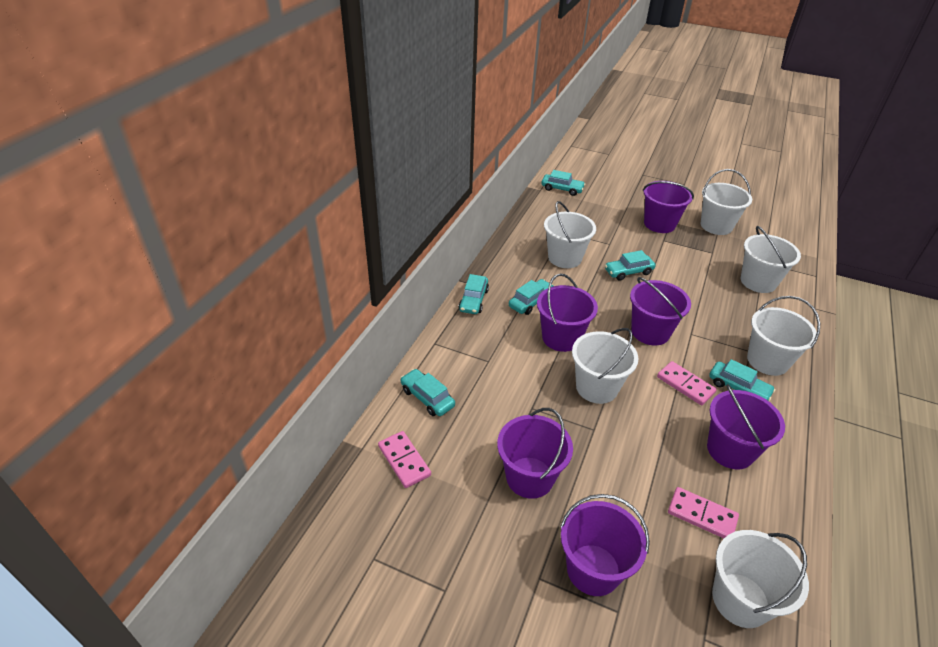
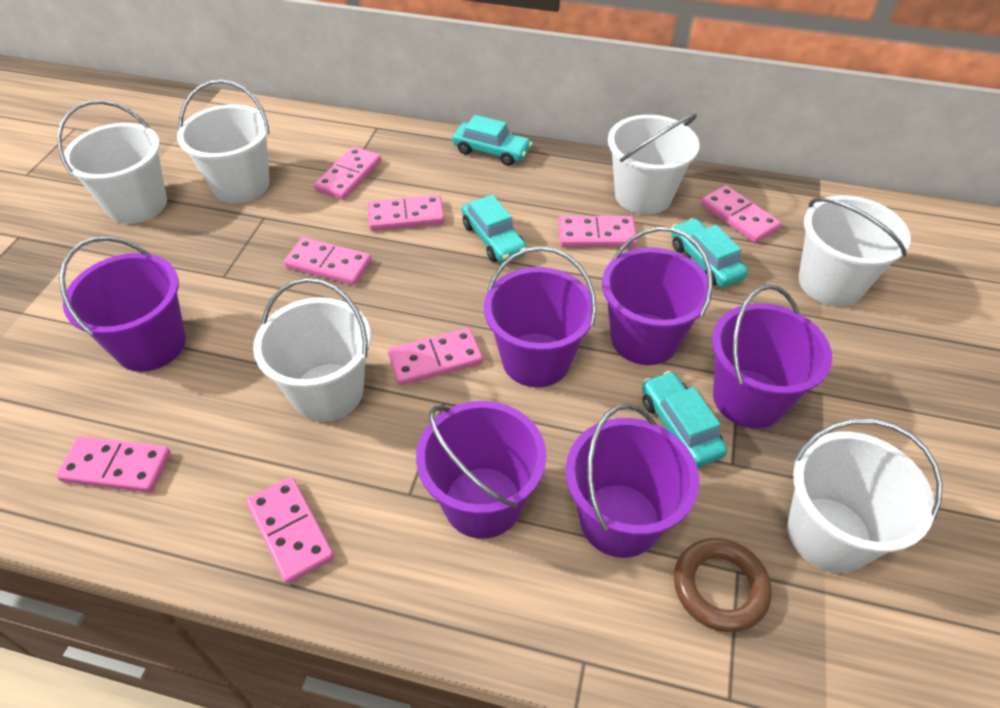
brown ring: none = 0 -> [674,538,772,632] = 1
pink domino: [378,431,431,488] [657,361,717,405] [668,487,739,538] = 3 -> [56,436,171,493] [246,477,334,584] [284,237,372,285] [314,146,381,200] [368,195,445,231] [388,328,483,386] [558,216,637,247] [701,185,781,243] = 8
turquoise car: [400,369,455,416] [459,274,489,314] [509,279,554,315] [541,170,585,196] [605,250,656,281] [709,359,775,401] = 6 -> [452,115,532,166] [462,195,527,263] [642,371,728,468] [671,218,748,287] = 4

